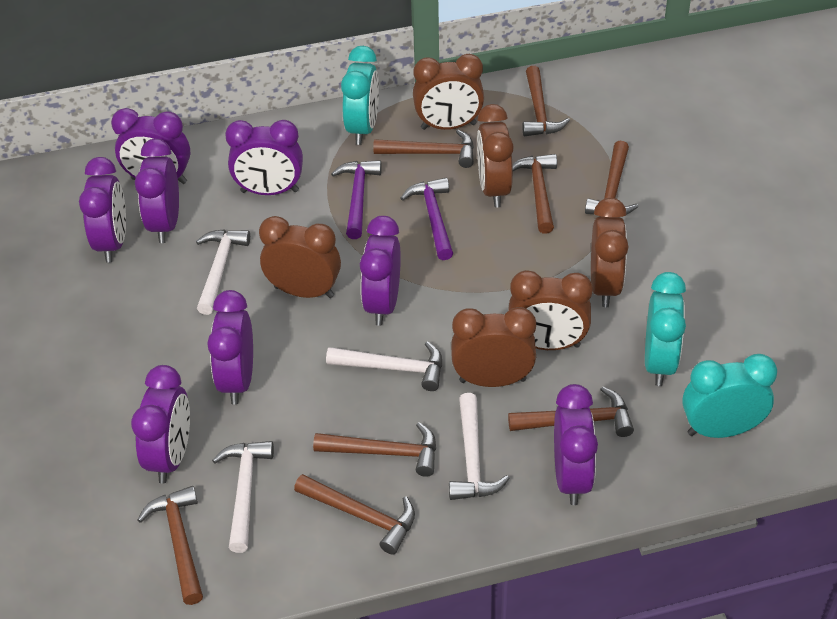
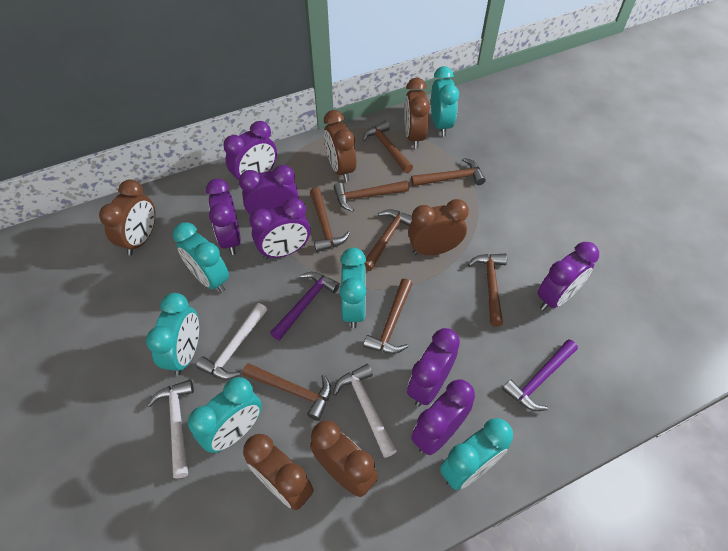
purple clock: [79,157,126,263] [111,108,190,184] [131,365,190,484] [135,139,179,243] [207,290,253,405] [225,120,303,195] [360,216,401,326] [554,384,598,505] = 8 -> [206,179,241,255] [223,121,277,186] [239,165,299,215] [249,198,310,259] [407,328,460,407] [411,379,475,455] [537,242,599,310] = 7
turquoise clock: [341,46,379,145] [645,272,686,386] [682,354,777,438] = 3 -> [146,293,199,375] [173,222,229,293] [188,377,262,453] [340,248,366,329] [431,66,459,136] [440,418,513,490] = 6
white hammer: [196,229,250,315] [212,441,274,553] [326,341,442,391] [449,393,510,500] = 4 -> [147,380,194,478] [196,303,267,380] [333,364,397,458] = 3

